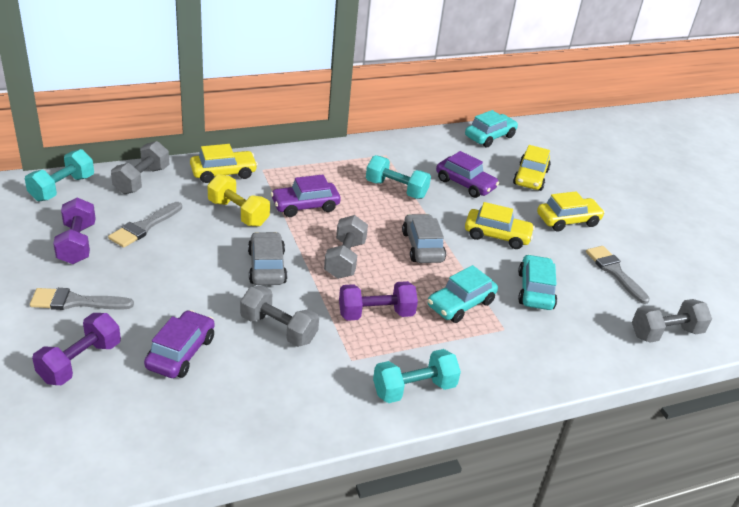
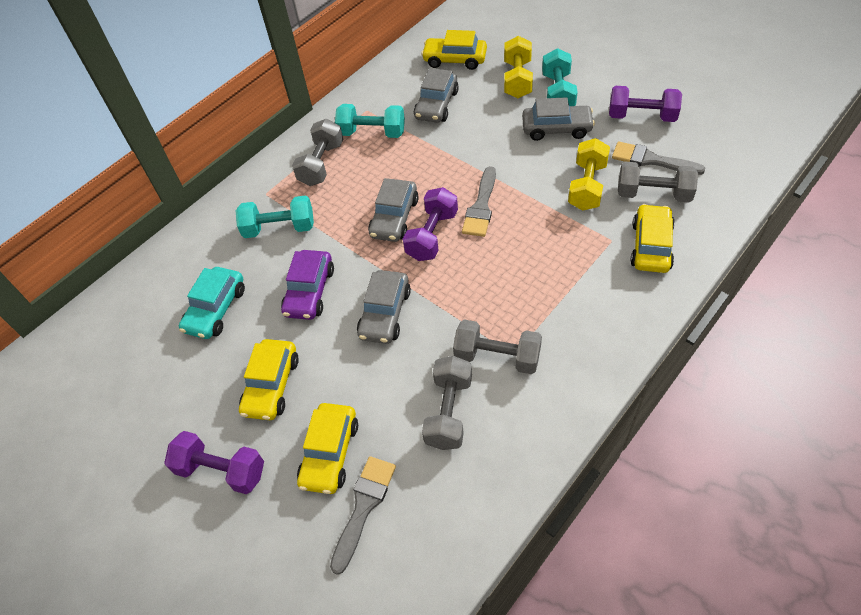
grey car: [248,232,287,285] [402,214,446,263] = 2 -> [357,270,411,344] [368,178,419,242] [414,68,459,123] [522,97,595,141] = 4
purple car: [144,310,215,378] [271,175,340,217] [436,151,499,198] = 3 -> [281,250,334,320] = 1
turquoise car: [428,265,498,323] [465,110,518,147] [518,254,557,310] = 3 -> [179,267,245,339] = 1
yellow dumbbell: [207,174,270,227] = 1 -> [504,36,533,98] [568,138,610,211] = 2

